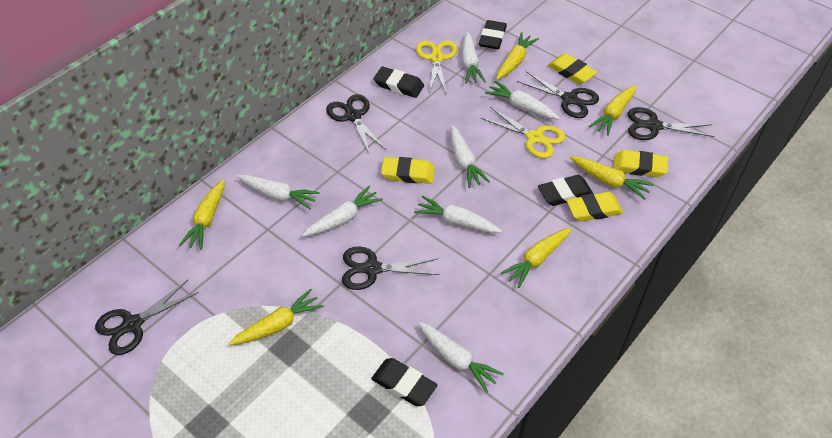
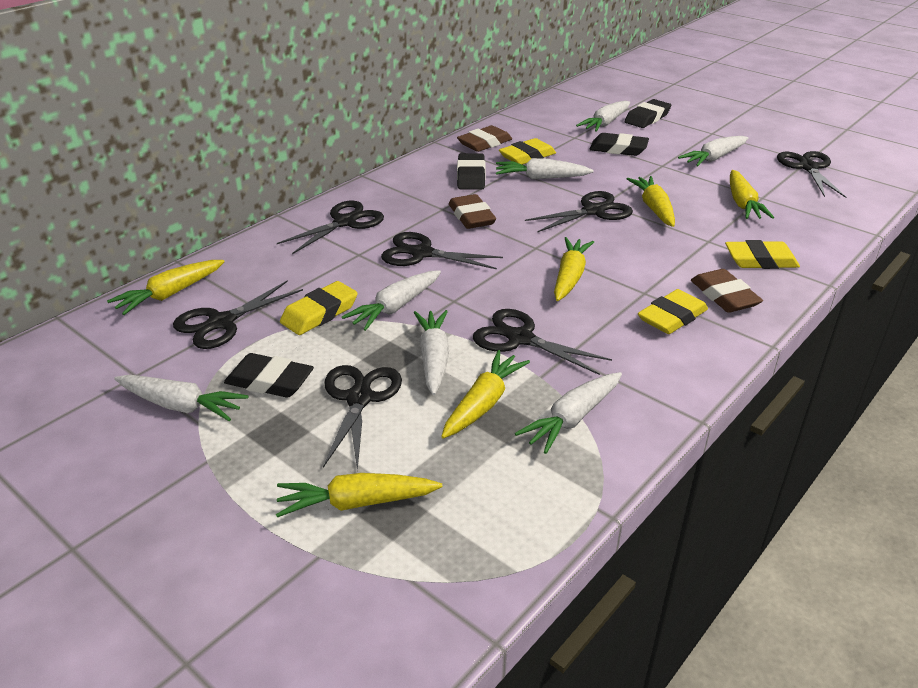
black scissors: [95,280,199,355] [326,94,386,155] [342,247,440,290] [517,71,599,118] [628,107,714,140] = 5 -> [173,280,303,349] [277,200,384,254] [323,365,402,471] [381,232,503,269] [473,309,612,375] [525,191,633,232] [777,151,846,198] = 7
brown eraser: none = 0 -> [449,194,496,229] [457,125,512,152] [691,269,763,313] = 3
yellow scissors: [416,41,457,93] [481,107,566,158] = 2 -> none = 0

